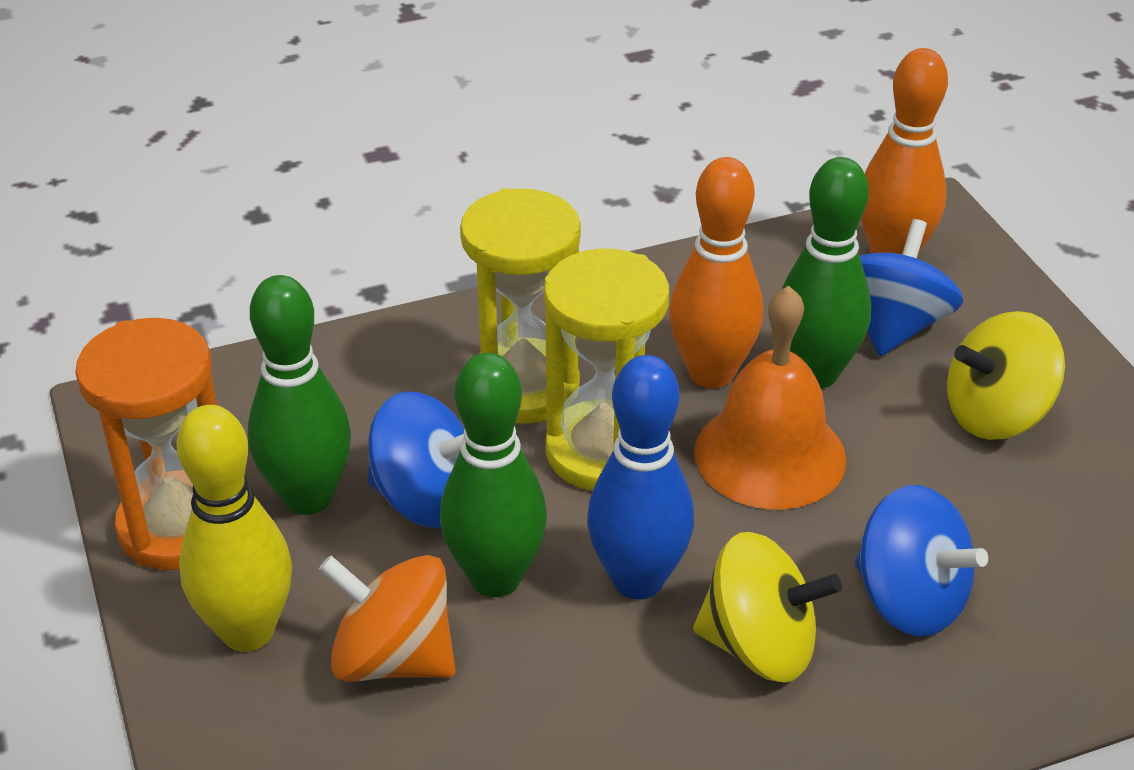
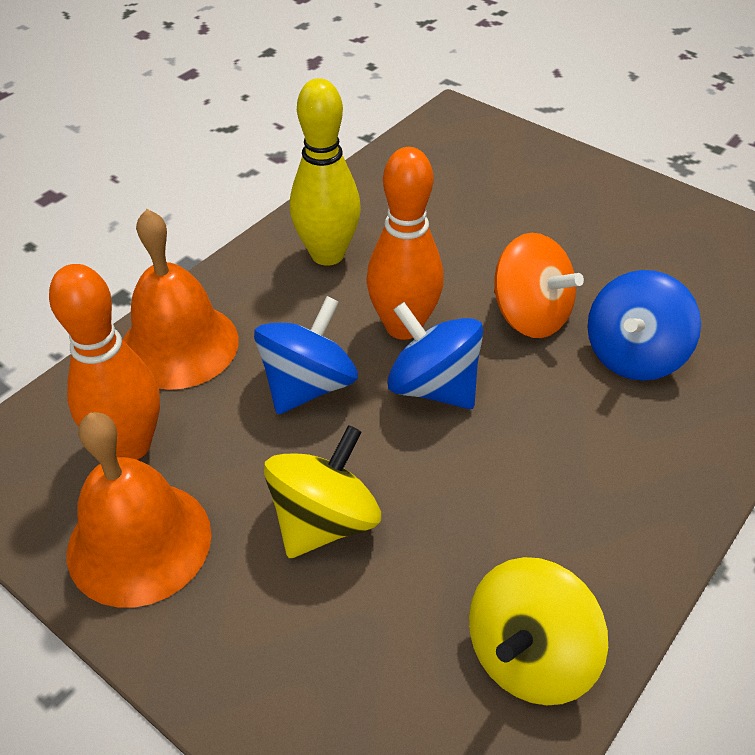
blue bowling pin: [587,355,694,599] = 1 -> none = 0
green bowling pin: [248,275,351,515] [440,353,547,597] [782,157,871,388] = 3 -> none = 0
orange bell: [694,286,846,510] = 1 -> [67,412,212,608] [123,209,239,390] = 2
orange hourglass: [75,318,217,570] = 1 -> none = 0
yellow hourglass: [460,188,581,424] [544,248,669,491] = 2 -> none = 0

